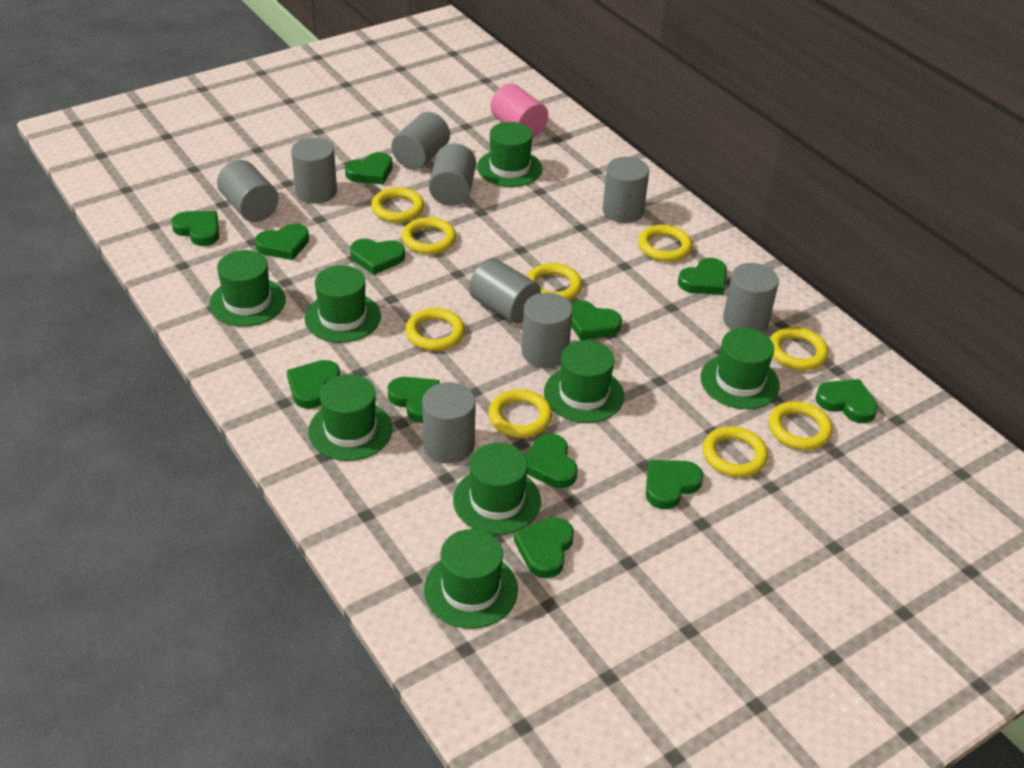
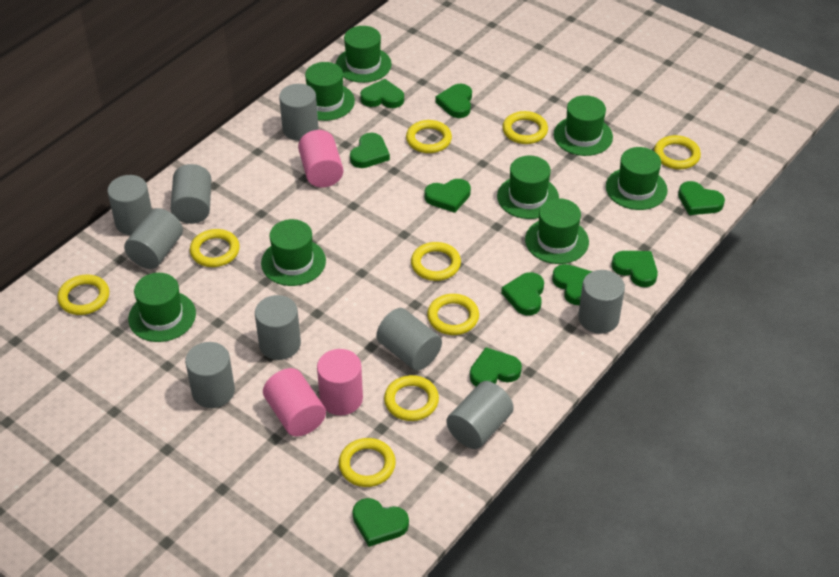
green heart: [171,211,220,246] [255,224,309,260] [286,360,340,409] [345,152,393,184] [350,239,405,275] [387,377,440,423] [514,517,574,578] [525,434,578,488] [571,300,622,340] [646,460,703,509] [678,258,727,295] [816,379,878,423] = 12 -> [350,133,390,168] [352,498,409,547] [360,79,404,108] [424,179,471,213] [435,84,472,118] [470,347,522,386] [501,272,544,315] [552,264,593,305] [611,251,658,287] [678,181,725,215] = 10
pink cylinder: [491,84,548,138] = 1 -> [263,368,326,436] [298,130,343,187] [317,349,363,415] = 3

